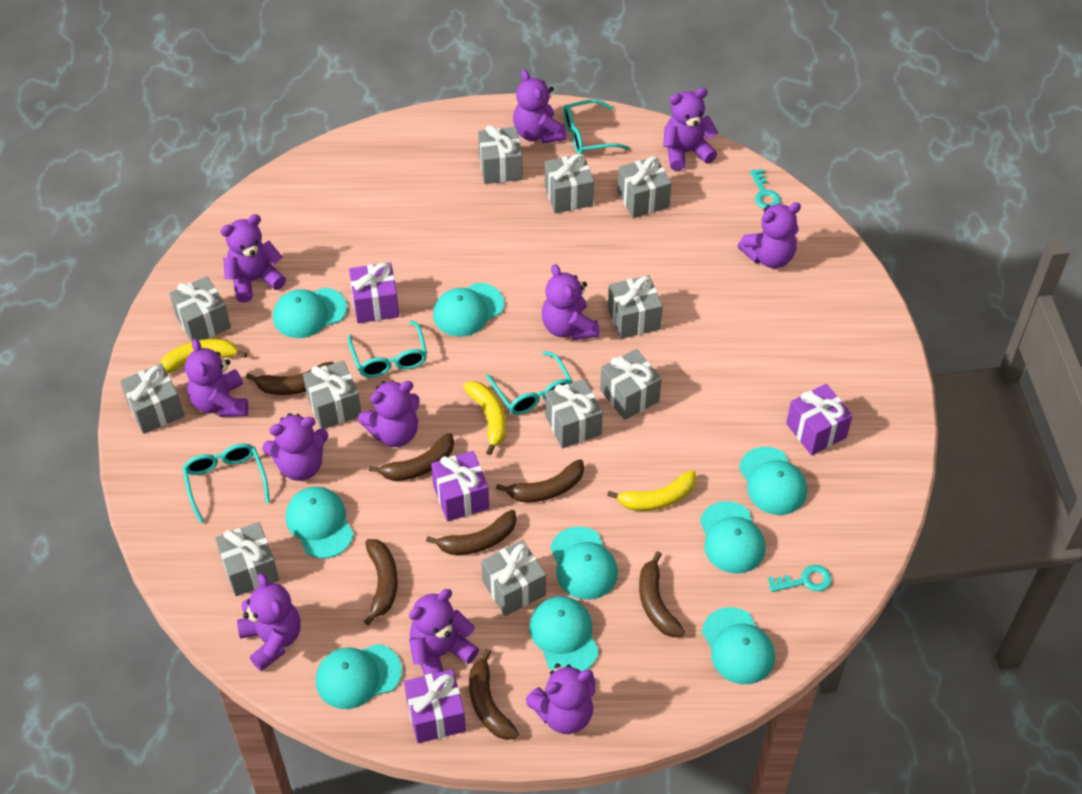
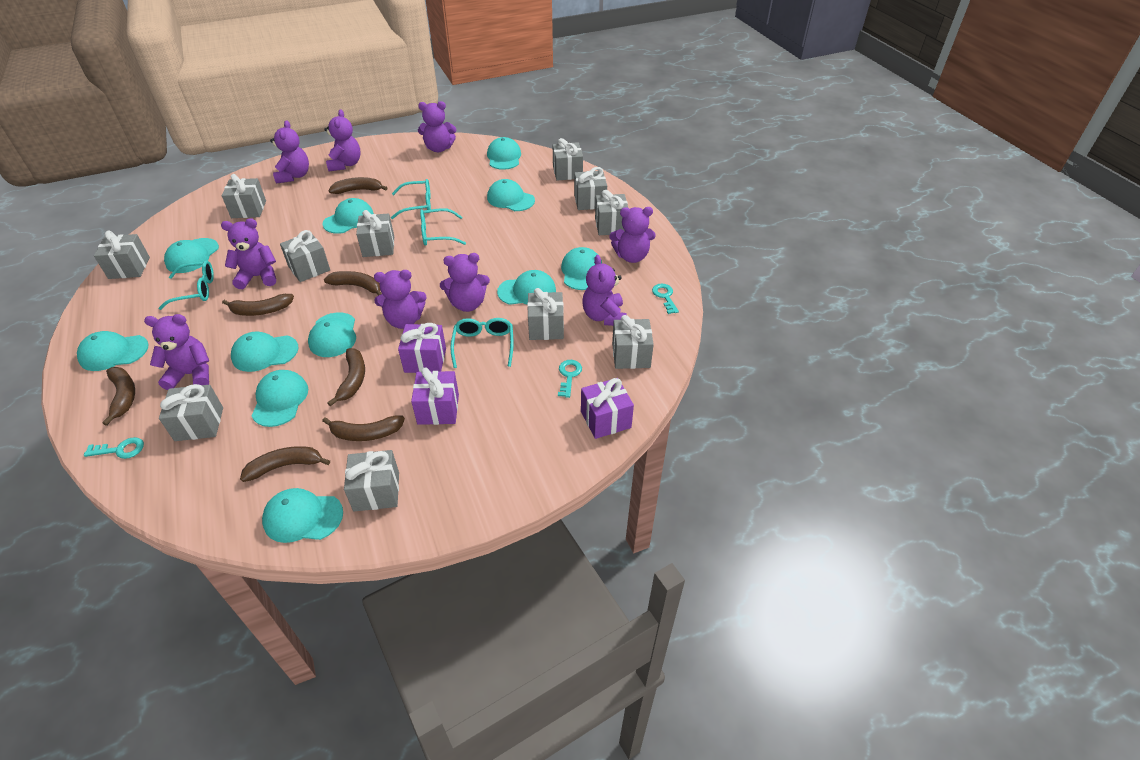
purple gift: [349,262,399,323] [404,669,466,743] [431,451,489,522] [786,384,853,455] = 4 -> [398,323,446,373] [411,368,459,425] [581,378,634,439] = 3
purple teddy bear: [185,339,248,417] [220,214,286,303] [237,573,301,671] [262,413,328,481] [358,380,420,447] [409,589,479,675] [513,70,567,143] [526,664,595,734] [542,264,599,340] [663,88,718,171] [738,202,801,268] = 11 -> [144,314,209,390] [221,218,276,289] [270,120,309,184] [324,110,361,171] [374,270,426,329] [418,101,456,152] [440,253,490,312] [582,255,627,326] [610,207,656,263] = 9
turquoise cap: [273,287,347,338] [286,487,354,559] [316,644,402,709] [433,283,504,337] [529,596,599,672] [550,526,618,600] [700,501,766,574] [702,607,775,684] [739,447,807,515] = 9 -> [77,331,149,371] [164,238,219,273] [231,332,299,372] [251,370,308,427] [262,488,343,543] [308,312,356,357] [322,198,374,234] [487,137,521,170] [487,179,535,211] [497,270,556,305] [561,247,602,290] = 11
turquoise key: [750,169,781,209] [768,565,832,592] = 2 -> [84,437,144,459] [558,360,582,398] [652,284,679,314] = 3
yellow banana: [159,339,247,373] [463,381,506,455] [607,470,696,511] = 3 -> none = 0

